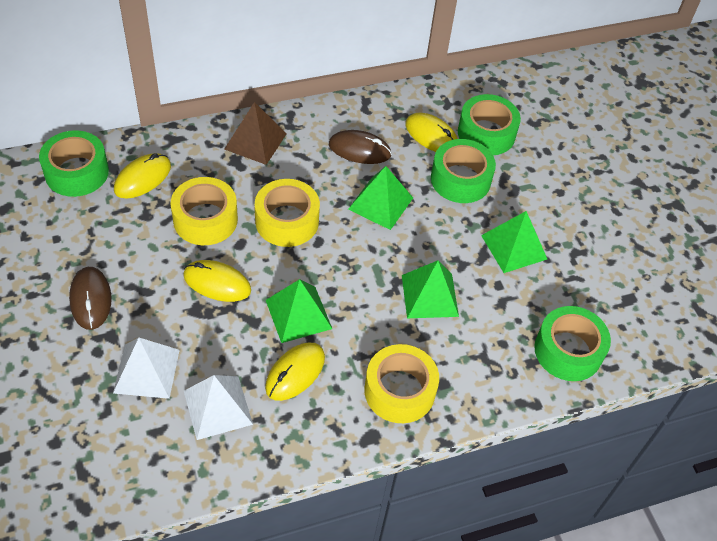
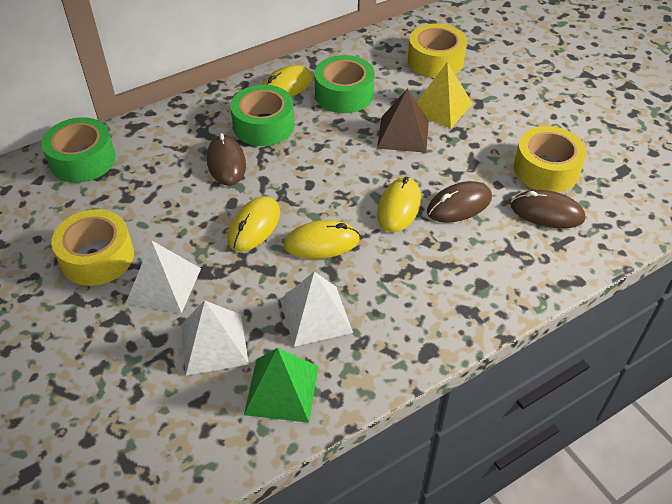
brown mouse: [69,267,111,330] [329,130,392,164] = 2 -> [207,133,246,186] [427,181,492,223] [511,190,585,228] = 3
green pyramid: [266,279,332,343] [348,166,413,230] [402,260,459,318] [481,211,547,273] = 4 -> [244,348,318,423] = 1
green tape: [39,130,109,197] [431,139,496,203] [458,94,521,155] [534,306,611,381] = 4 -> [42,117,116,183] [230,85,295,146] [314,55,375,113] = 3
white pyramid: [113,337,180,399] [184,375,253,440] = 2 -> [126,240,201,313] [181,301,249,376] [280,271,353,347] = 3
yellow pyramid: none = 0 -> [417,62,473,129] = 1

